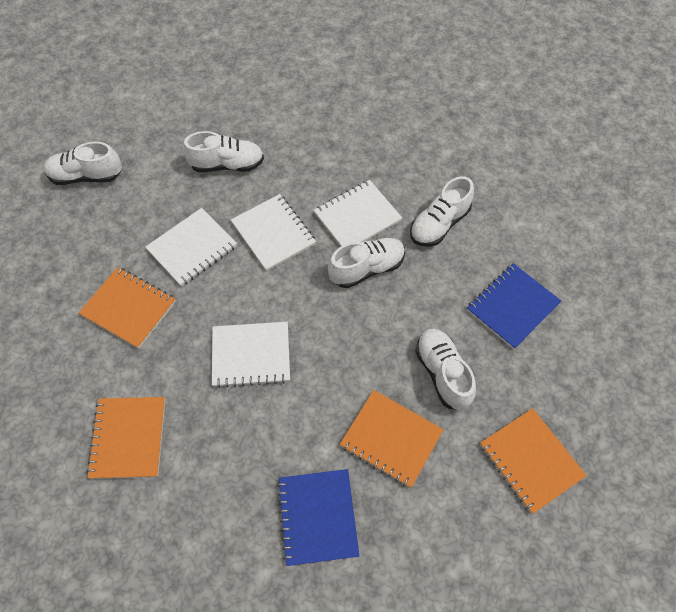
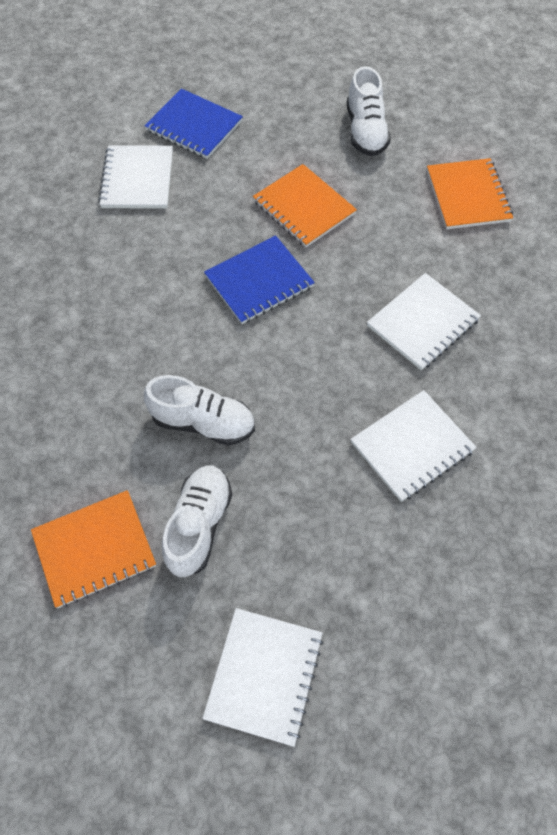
orange notebook: [79,267,176,349] [87,397,165,479] [340,390,444,488] [480,408,587,514] = 4 -> [31,490,156,608] [253,164,357,247] [427,158,513,229] = 3
white shoe: [44,142,122,185] [183,131,264,172] [328,238,405,288] [410,176,474,247] [415,328,476,410] = 5 -> [144,375,255,446] [162,466,232,577] [347,66,391,156] = 3

